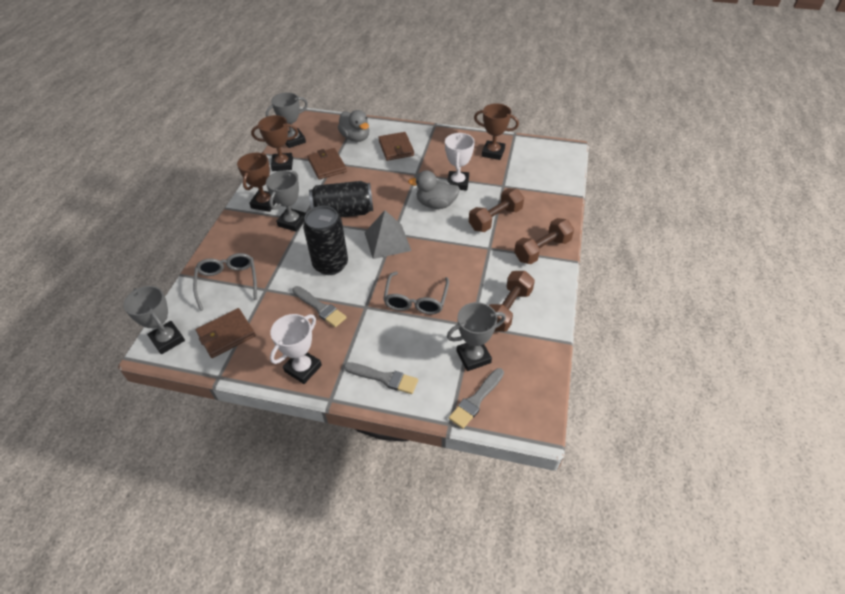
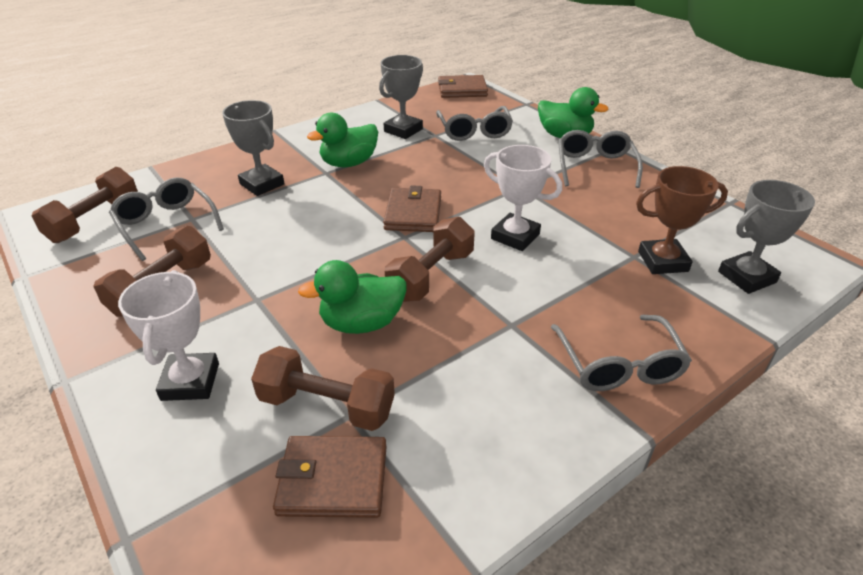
black can: [303,206,348,275] [309,181,373,217] = 2 -> none = 0
brown dumbbell: [469,188,524,232] [489,271,535,332] [514,218,574,264] = 3 -> [32,167,138,243] [93,226,211,317] [251,346,395,431] [385,216,475,302] = 4
brown trophy: [237,153,276,212] [251,115,298,171] [474,104,519,160] = 3 -> [636,166,728,274] = 1
green duck: none = 0 -> [298,260,406,334] [307,113,378,167] [538,87,609,138] = 3
grey brush: [292,286,347,327] [344,362,418,394] [449,368,504,429] = 3 -> none = 0
grey duck: [338,110,369,142] [408,170,460,209] = 2 -> none = 0
grey glasses: [193,253,257,311] [383,272,449,315] = 2 -> [109,177,224,261] [436,106,513,141] [551,315,692,391] [558,130,643,188] = 4
grey pyramid: [364,210,411,259] = 1 -> none = 0
grey trophy: [124,286,185,354] [266,92,308,148] [266,171,306,232] [447,302,506,371] = 4 -> [222,100,284,196] [379,55,423,139] [718,180,815,294] = 3

